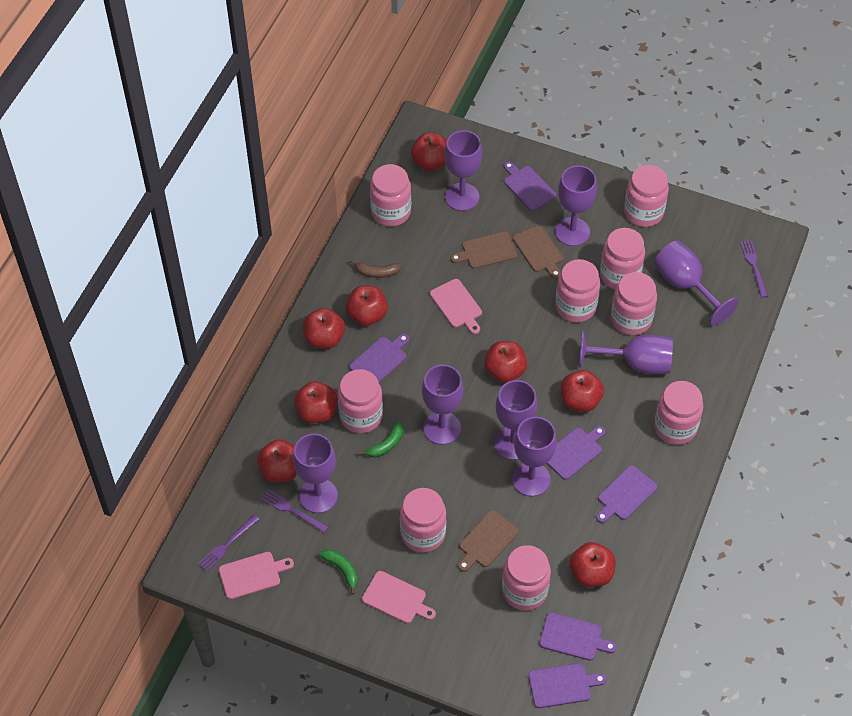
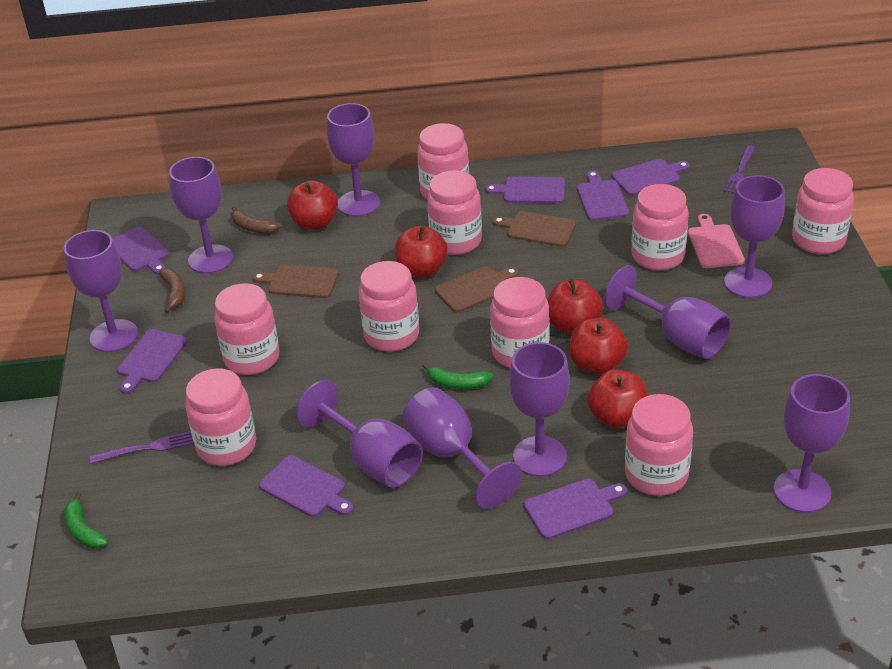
brown banana: [350,260,402,278] = 1 -> [159,269,185,313] [232,206,282,233] = 2
pink cutting board: [219,552,294,599] [362,571,436,623] [430,279,482,334] = 3 -> [688,214,745,268] = 1
purple cutting board: [349,334,409,382] [504,161,556,211] [528,663,606,708] [539,612,617,661] [547,426,605,480] [596,465,658,523] = 6 -> [112,226,170,275] [117,329,188,394] [259,455,353,517] [485,176,565,203] [524,478,627,539] [577,171,629,221] [612,159,690,195] = 7
purple fork: [198,514,260,572] [261,489,328,533] [740,241,768,298] = 3 -> [89,431,194,464] [724,145,755,193] = 2
purple goblet: [293,434,338,513] [422,365,463,445] [444,130,482,211] [494,380,537,460] [512,417,557,497] [555,165,597,246] [579,330,673,374] [654,241,739,326] = 8 -> [64,230,138,352] [169,157,233,274] [296,380,423,488] [327,103,380,217] [402,387,522,509] [509,342,570,477] [605,265,731,359] [724,175,785,298] [774,374,850,513] = 9
red apple: [257,439,297,483] [294,381,338,423] [303,308,345,349] [345,285,388,326] [411,132,447,171] [484,341,527,383] [561,370,604,412] [570,542,616,587] = 8 -> [287,180,338,230] [395,226,448,278] [548,279,603,334] [569,318,628,374] [587,369,648,429] = 5

